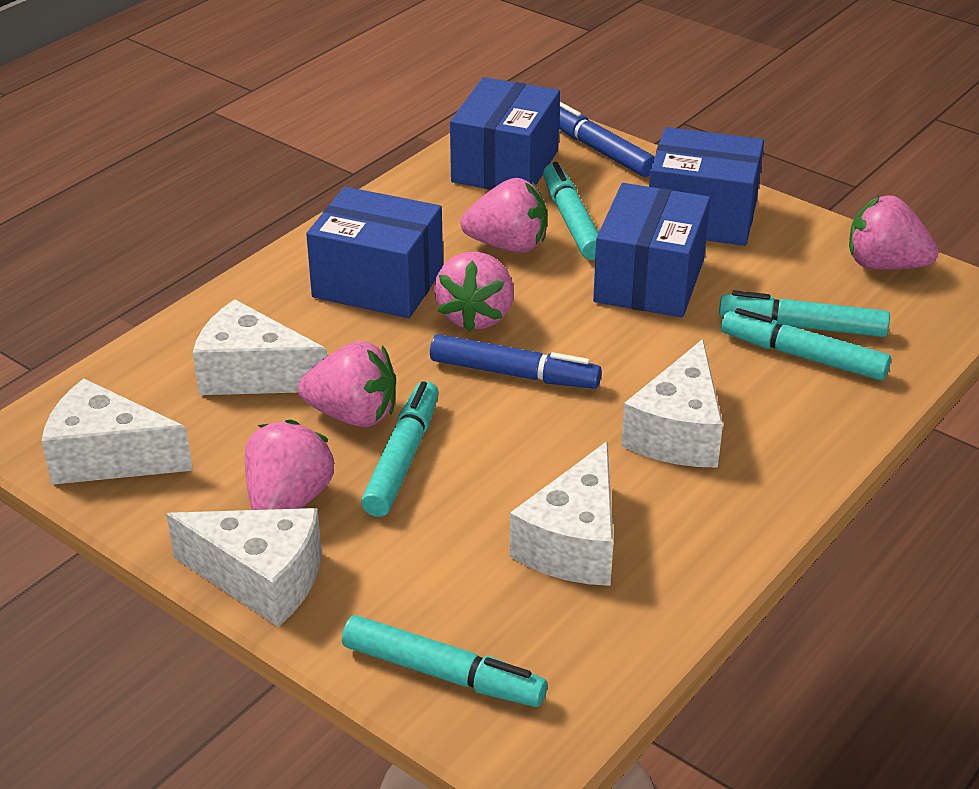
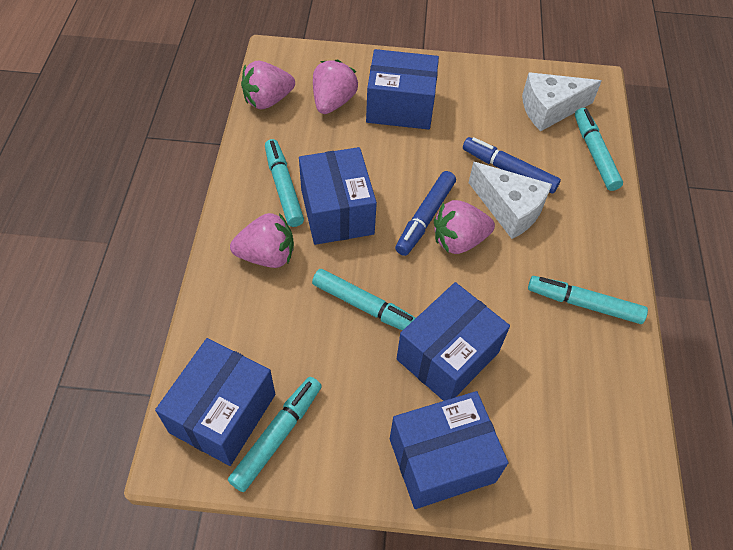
blue box: [306,187,443,318] [450,77,560,190] [593,183,710,318] [649,127,764,246] = 4 -> [155,338,275,466] [299,147,377,245] [366,49,439,130] [390,391,508,509] [397,282,510,401] = 5
pink strawberry: [245,419,335,510] [298,341,396,427] [434,252,514,332] [460,178,547,253] [849,195,939,270] = 5 -> [230,213,294,268] [241,61,295,109] [313,60,358,114] [434,200,495,254] = 4
white cheese: [41,379,193,485] [166,508,322,627] [193,299,327,395] [510,441,614,586] [621,339,723,467] = 5 -> [469,162,552,239] [522,72,602,131] = 2

